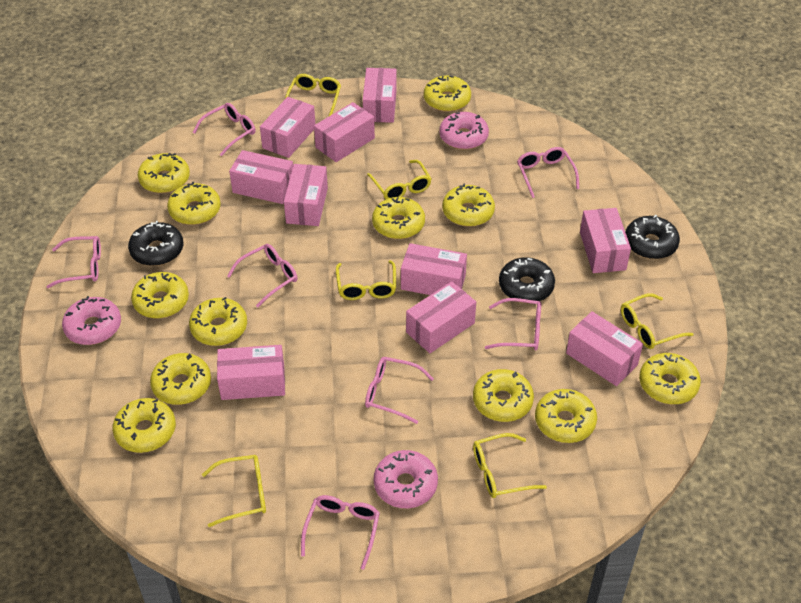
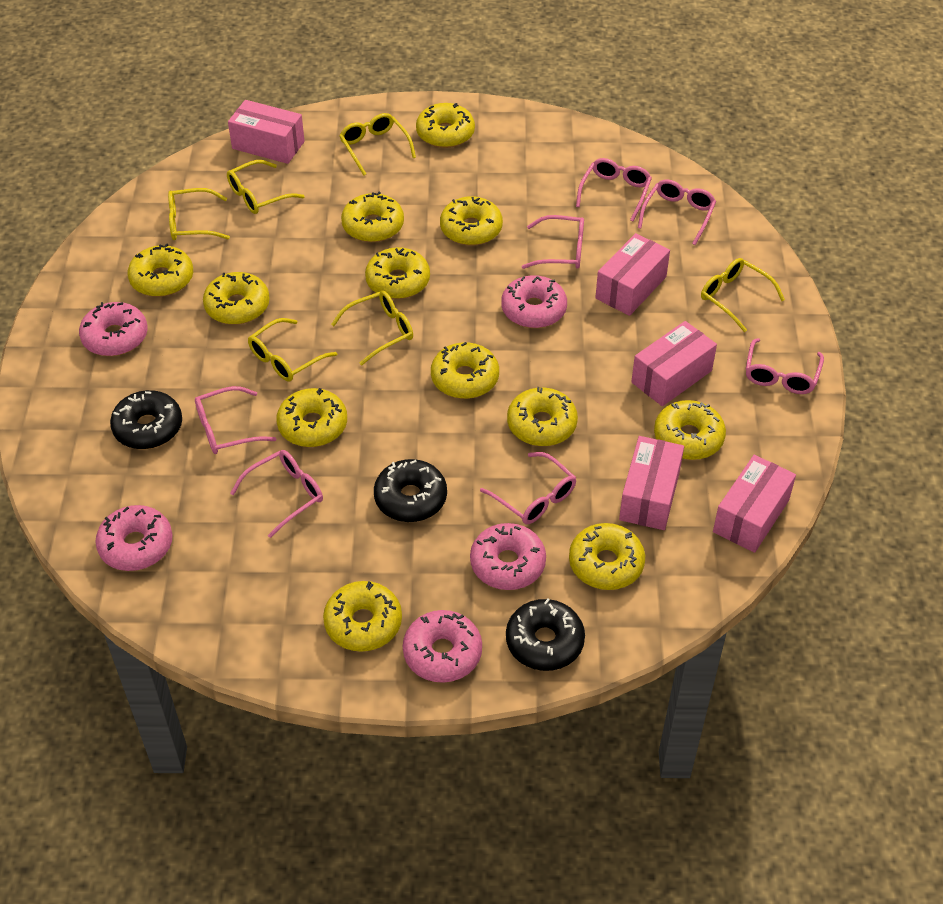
pink box: [217,345,285,400] [229,150,293,204] [260,97,315,158] [284,164,328,226] [314,102,375,162] [363,68,397,123] [401,243,467,295] [406,281,476,353] [566,311,643,386] [580,208,631,273] = 10 -> [228,100,305,164] [595,233,670,316] [619,436,684,530] [631,321,717,406] [713,455,796,553] = 5
pink donut: [62,296,121,345] [374,450,438,508] [439,112,489,150] = 3 -> [79,302,147,356] [95,505,172,571] [403,610,482,683] [470,523,546,590] [501,275,567,328] = 5

